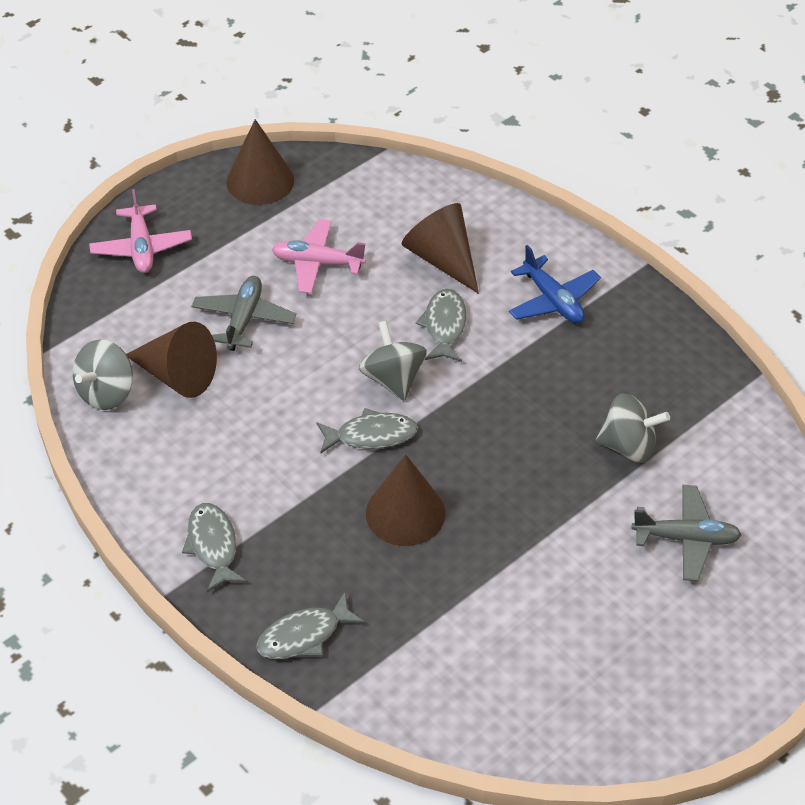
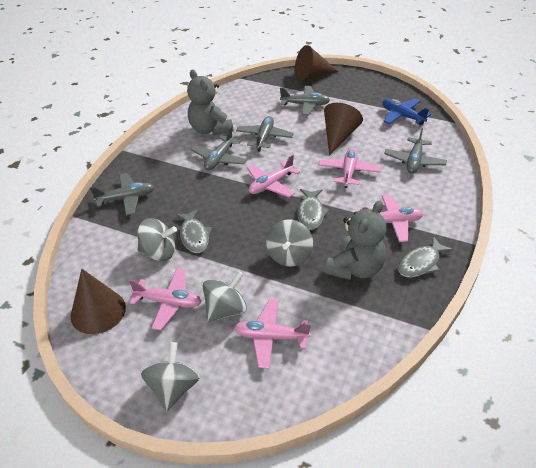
brown cone: [126,322,217,398] [226,119,294,205] [366,454,446,546] [402,203,479,294] = 4 -> [71,269,126,334] [295,45,339,81] [324,103,363,156] = 3
grey fish: [182,503,247,592] [256,592,365,659] [316,408,418,454] [416,289,467,362] = 4 -> [176,209,212,253] [298,189,330,230] [398,236,454,278] = 3
grey plane: [192,276,296,351] [632,485,742,581] = 2 -> [90,173,154,215] [191,127,247,170] [236,116,294,151] [280,86,330,115] [384,128,447,173] = 5
grey spinning top: [73,340,133,410] [359,321,427,401] [596,393,670,463] = 3 -> [137,218,177,261] [141,342,200,412] [203,271,247,323] [266,219,313,267] = 4
grey teddy bear: none = 0 -> [187,69,233,135] [325,200,387,280] = 2
pink plane: [89,189,192,273] [272,219,366,294] = 2 -> [129,268,202,330] [234,299,311,369] [247,155,300,197] [318,148,381,188] [360,194,423,242] = 5

